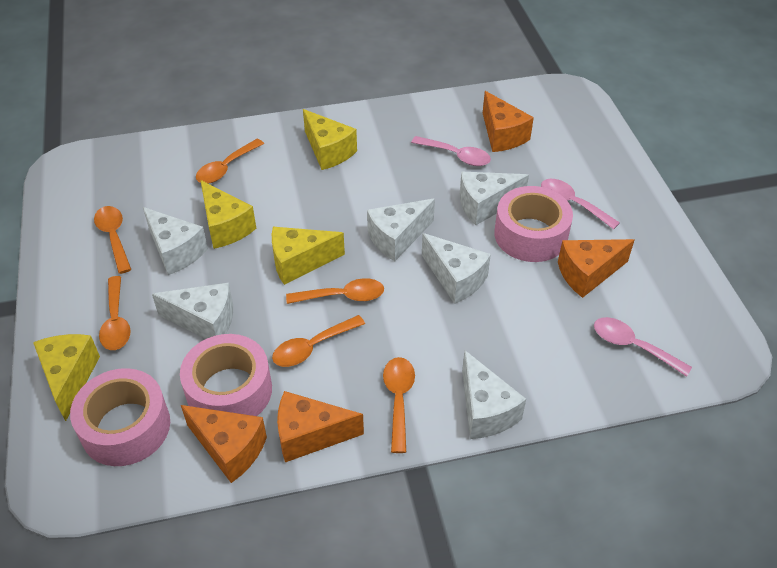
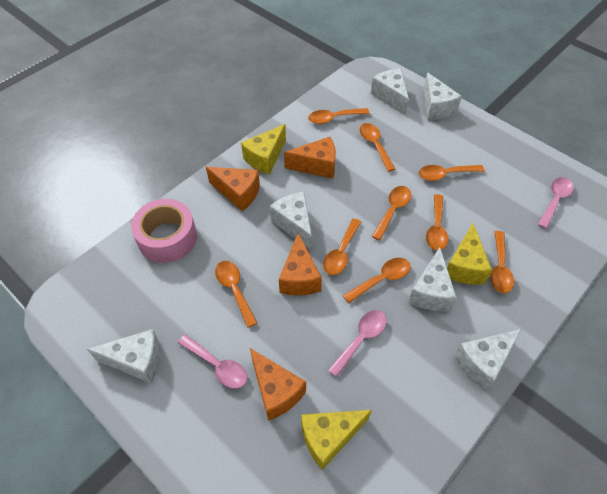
orange spoon: [94,206,131,274] [99,276,131,350] [196,139,264,184] [272,315,365,367] [286,278,384,304] [383,357,415,453] = 6 -> [215,261,257,328] [308,108,370,124] [323,218,361,275] [343,258,411,303] [360,123,395,172] [372,186,411,241] [419,165,484,181] [426,194,448,251] [490,231,514,293] = 9
pink tape: [70,368,170,466] [180,334,272,416] [494,186,573,262] = 3 -> [131,199,197,263] = 1
yellow cheese: [33,334,100,421] [200,180,256,249] [272,227,345,285] [303,109,357,170] = 4 -> [241,124,286,175] [301,410,372,470] [447,223,492,285] = 3

